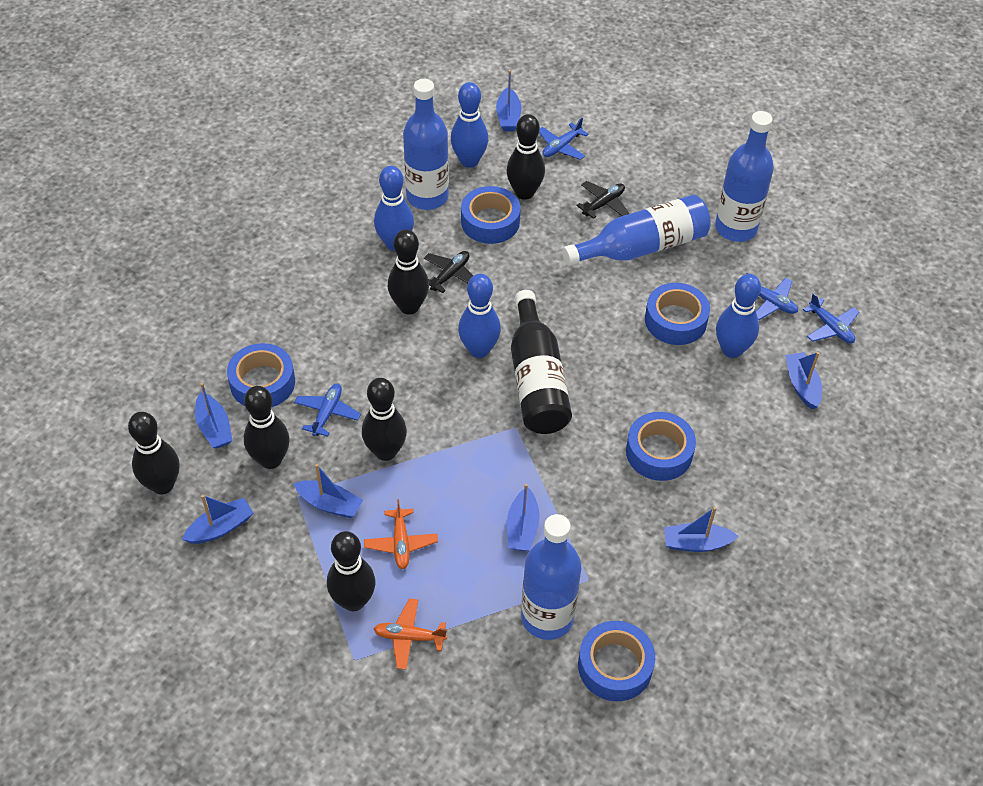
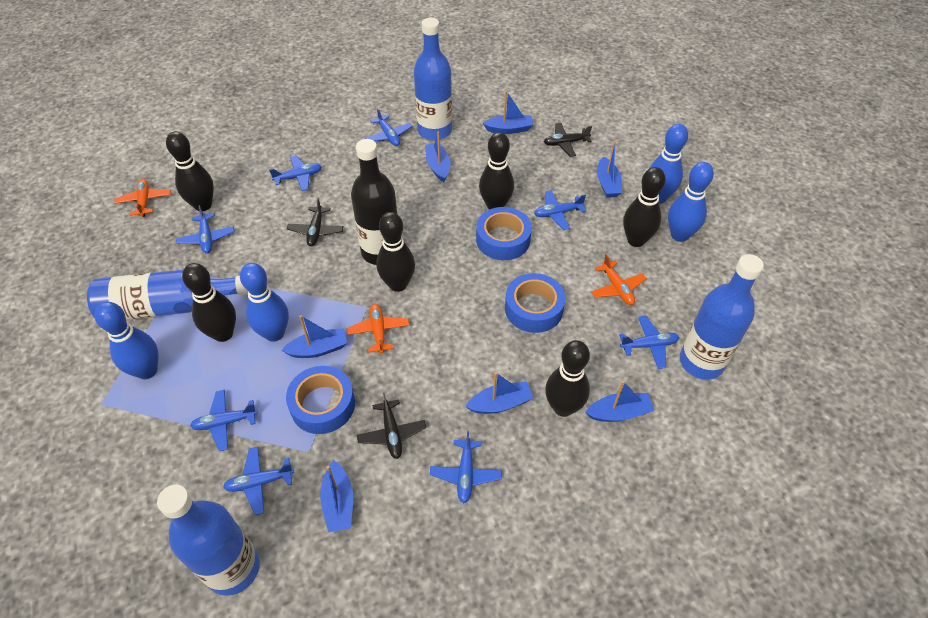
black plane: [424,251,473,293] [576,181,630,219] = 2 -> [287,197,344,246] [357,393,426,459] [544,123,592,157] = 3
blue plane: [294,384,361,437] [539,118,589,160] [747,272,798,320] [803,293,859,343] = 4 -> [176,205,235,253] [190,390,258,451] [223,447,294,515] [269,155,322,191] [365,108,413,146] [430,431,502,503] [534,190,586,230] [619,316,679,369] = 8
blue tape: [227,343,295,407] [461,186,521,244] [578,621,655,701] [626,412,696,481] [645,283,710,345] = 5 -> [286,366,355,434] [476,207,532,260] [505,273,565,333] = 3
orange plane: [364,499,438,569] [374,598,447,670] = 2 -> [114,179,171,217] [346,304,409,354] [591,254,647,305] = 3

